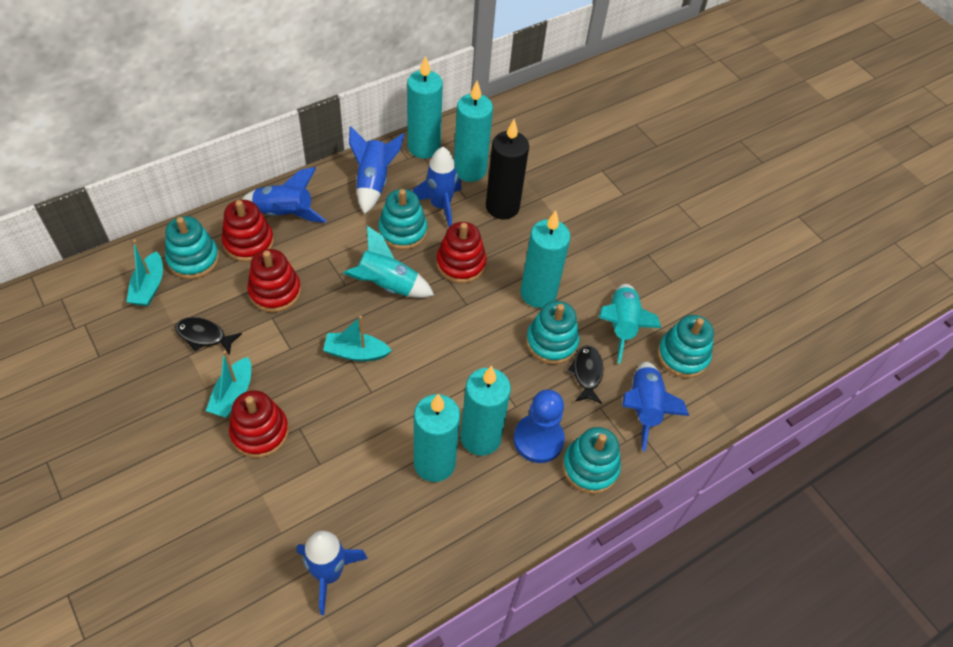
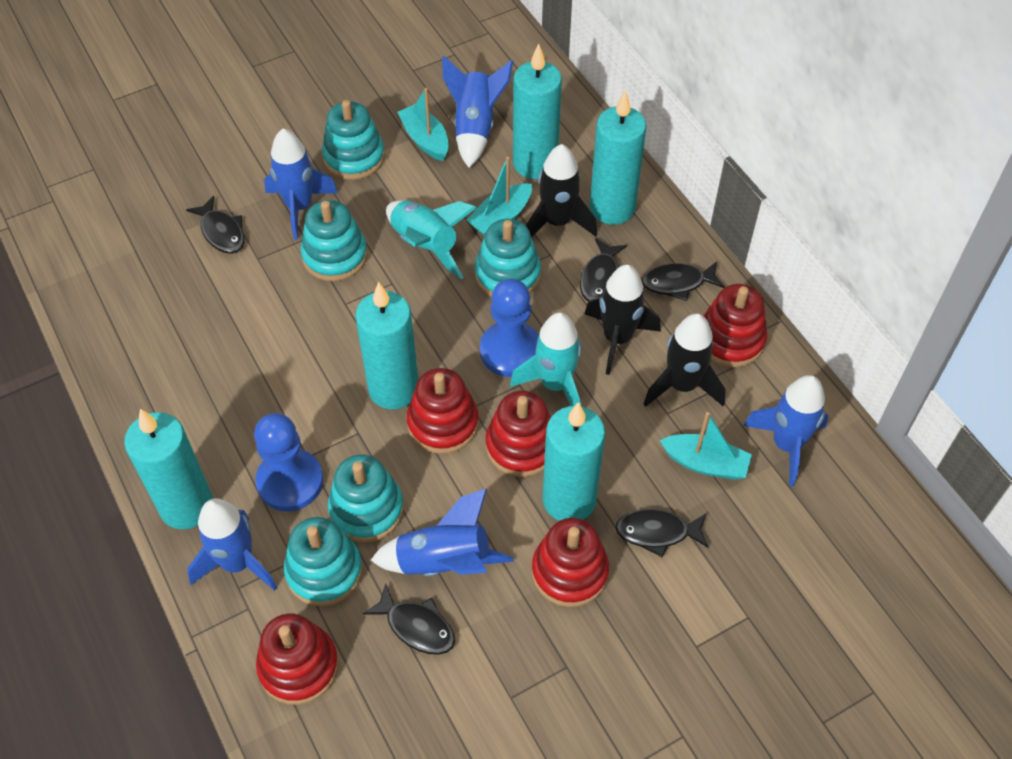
black candle: [486,119,529,219] = 1 -> none = 0
black fish: [175,317,242,355] [567,345,604,404] = 2 -> [186,196,245,254] [363,583,455,655] [580,238,627,301] [615,509,709,558] [642,261,725,301] = 5
black rocket: none = 0 -> [526,144,597,237] [585,265,661,375] [643,313,726,407] = 3
blue pawn: [513,389,565,463] = 1 -> [254,413,323,511] [480,279,539,377] = 2
red stacking toy: [222,200,274,262] [229,390,289,458] [247,249,301,312] [436,222,486,283] = 4 -> [256,613,339,705] [407,368,479,454] [486,391,551,477] [532,518,609,607] [703,284,767,368] = 5

